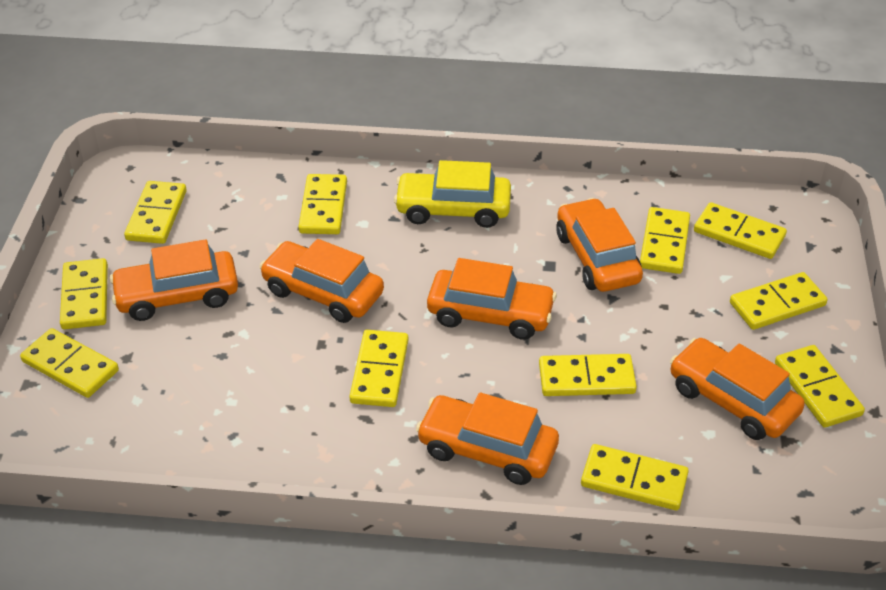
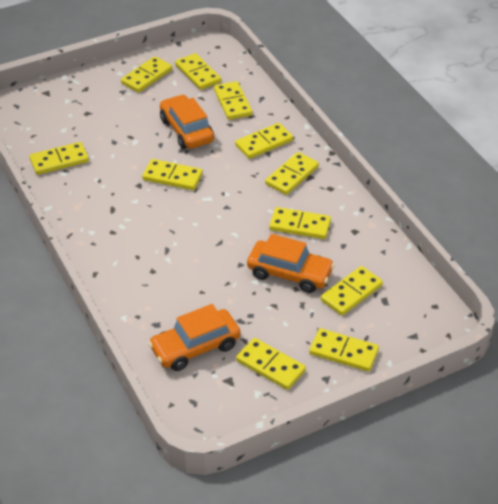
orange car: [110,239,238,321] [259,239,384,323] [416,392,559,485] [427,258,557,340] [556,198,643,292] [670,338,805,440] = 6 -> [148,304,241,371] [160,94,214,149] [247,234,335,293] = 3
yellow car: [394,160,511,228] = 1 -> none = 0

